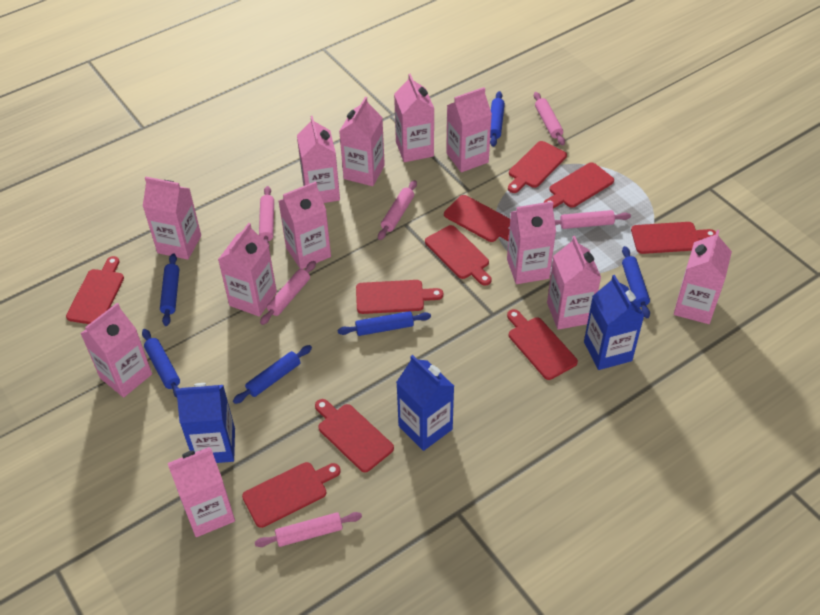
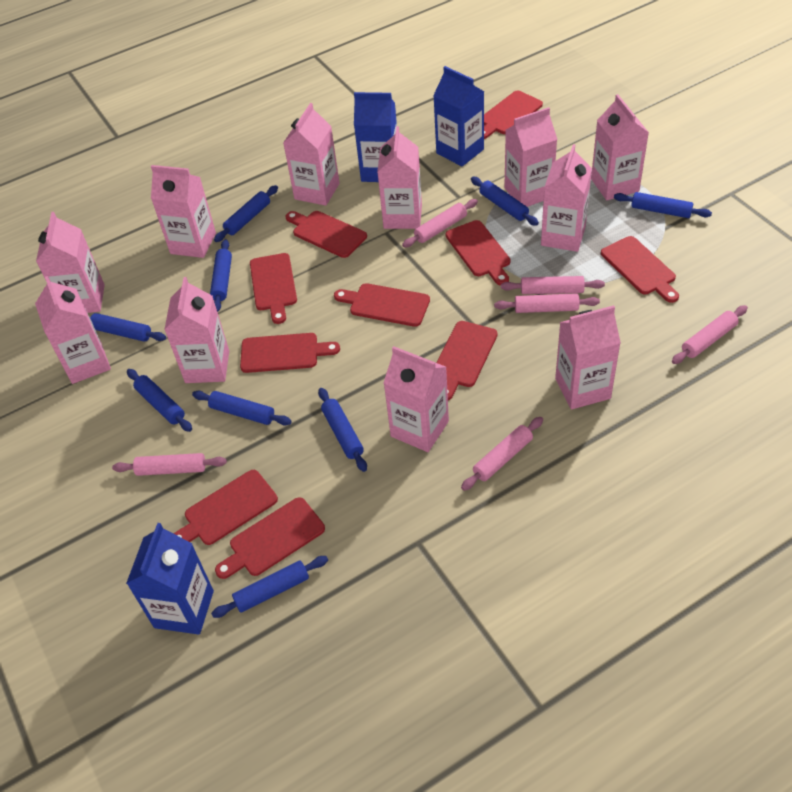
blue rolling pin: [142,329,180,398] [160,253,179,326] [233,345,312,404] [338,311,431,336] [490,91,505,147] [622,246,650,318] = 6 -> [90,313,166,342] [127,369,192,432] [192,391,291,425] [210,239,232,312] [211,556,328,618] [214,185,278,242] [318,388,367,472] [471,177,539,226] [614,192,712,218] = 9
pink carton: [80,303,152,398] [143,177,201,260] [168,447,235,537] [218,223,277,317] [279,181,331,269] [297,116,340,203] [339,97,385,186] [394,74,434,162] [446,87,492,172] [507,201,556,284] [547,236,601,330] [674,230,732,324] = 12 -> [35,276,111,384] [36,212,105,313] [151,165,216,258] [164,277,229,383] [283,103,339,206] [377,126,422,229] [384,346,449,452] [504,107,558,207] [541,144,592,252] [555,305,621,409] [591,94,649,200] = 11

